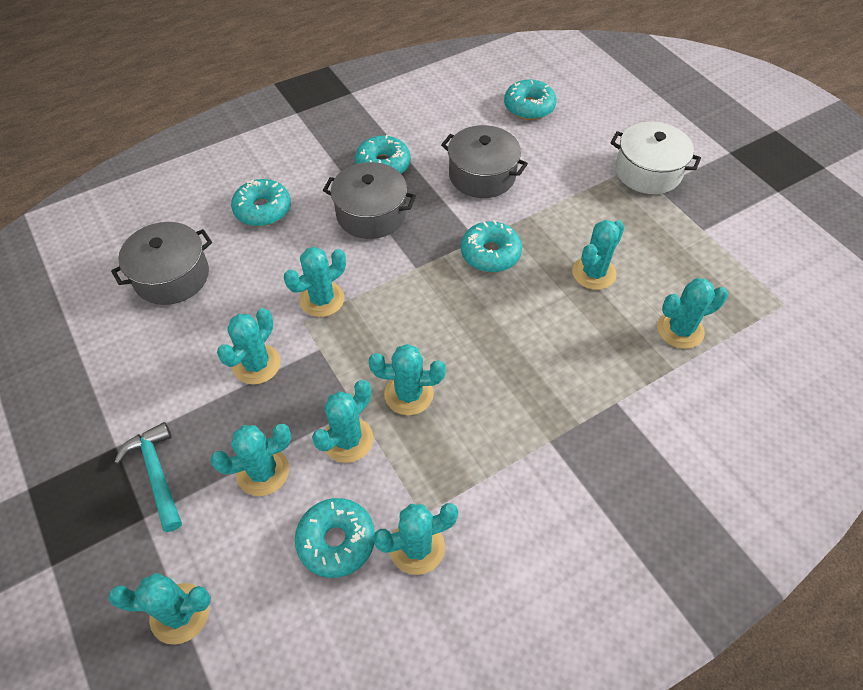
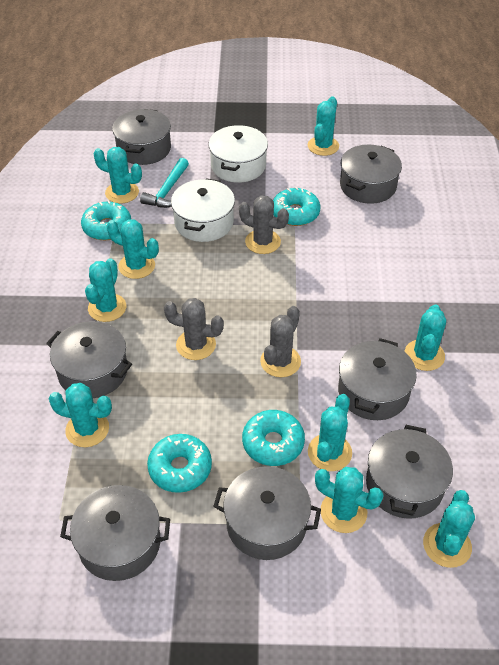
grey cactus: none = 0 -> [164,298,224,360] [239,195,289,254] [260,306,301,377] = 3
grey pot: [111,222,212,305] [323,162,416,239] [441,125,528,198] = 3 -> [46,321,132,398] [60,485,170,581] [112,109,171,165] [213,466,321,560] [338,338,417,420] [340,144,402,204] [366,425,453,519] = 7
turquoise donut: [231,179,291,226] [295,498,375,578] [355,135,411,174] [461,220,522,272] [504,79,556,120] = 5 -> [81,200,131,240] [147,434,212,493] [242,410,305,466] [273,187,320,226] = 4
white pot: [610,122,701,194] = 1 -> [171,178,235,242] [209,125,268,183] = 2

